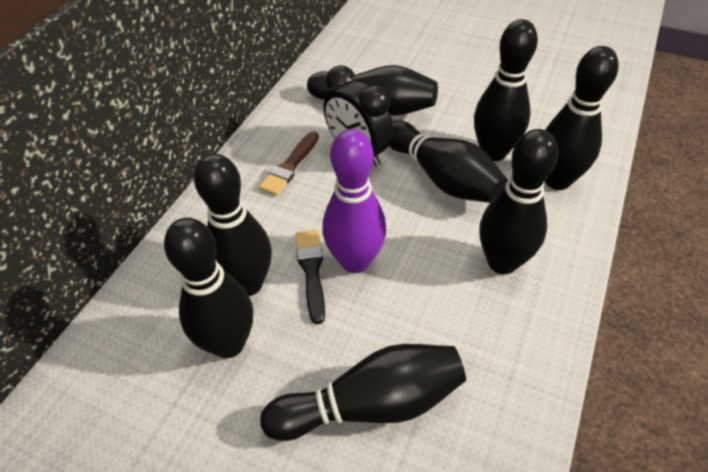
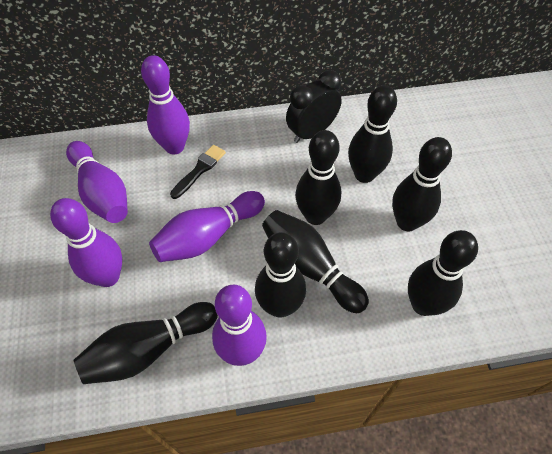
black bowling pin: [164,218,253,358] [194,154,272,296] [260,344,466,441] [307,65,438,116] [389,120,508,203] [474,19,538,161] [479,129,558,274] [545,46,618,190] = 8 -> [73,302,218,384] [255,232,306,318] [262,210,369,313] [295,130,341,225] [348,85,397,183] [392,137,452,232] [408,230,478,316] = 7
brown brush: [259,131,319,196] = 1 -> none = 0
purple bowling pin: [322,129,386,273] = 1 -> [50,198,122,287] [66,141,128,223] [141,55,190,154] [149,191,265,262] [212,285,267,366] = 5

